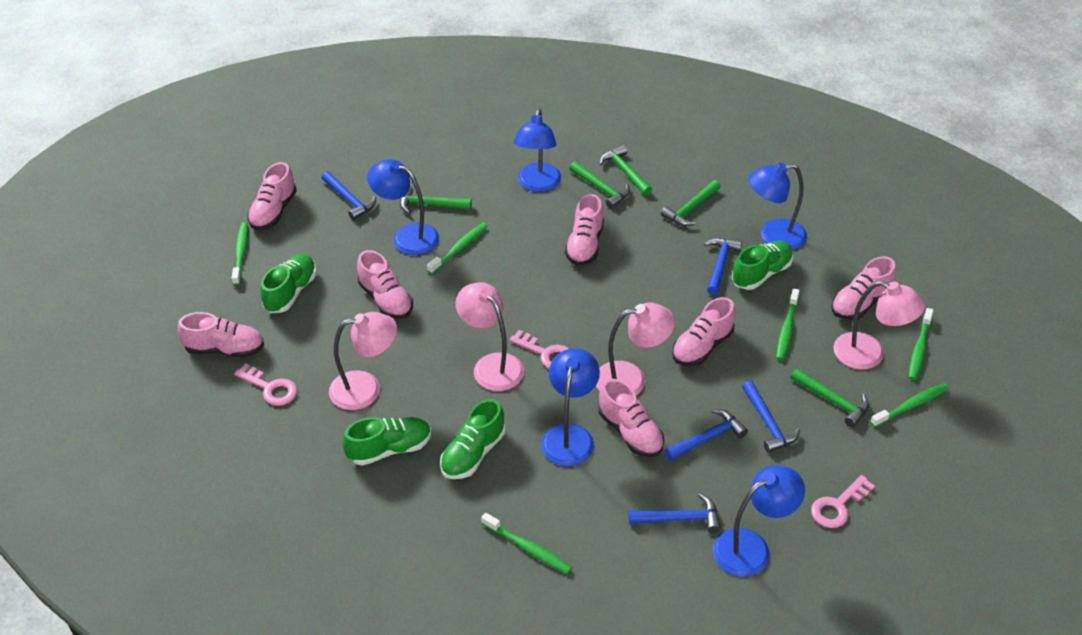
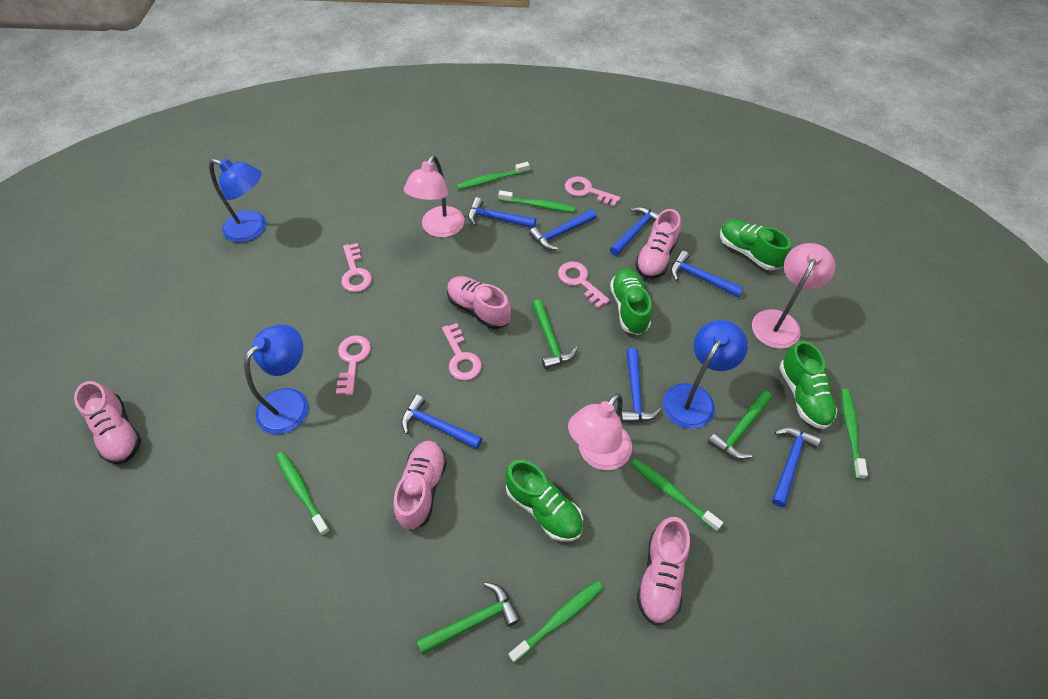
blue hammer: [322,171,376,220] [628,493,721,533] [665,409,748,461] [704,238,742,295] [742,381,800,453] = 5 -> [401,395,483,449] [468,197,536,228] [529,209,597,250] [610,207,659,256] [620,348,661,423] [671,251,744,298] [772,427,821,507] = 7
blue lamp: [367,159,439,255] [514,109,561,192] [541,348,600,466] [713,465,805,577] [748,162,807,250] = 5 -> [209,158,266,243] [244,325,308,434] [663,320,748,429] = 3
green hammer: [400,186,472,214] [569,161,630,209] [599,145,652,195] [661,180,721,226] [790,368,869,427] = 5 -> [417,582,520,655] [532,299,578,369] [708,390,772,459] = 3
pink key: [234,363,297,406] [509,330,569,369] [811,475,875,528] = 3 -> [336,335,371,396] [341,243,372,292] [442,323,482,381] [558,261,610,308] [565,176,621,207] = 5
pink lamp: [329,312,397,410] [456,282,524,391] [596,303,675,395] [833,281,925,369] = 4 -> [404,155,464,238] [568,393,632,470] [752,243,835,349] = 3
pink shoe: [178,312,264,357] [247,162,297,230] [357,250,413,319] [565,194,604,265] [599,379,664,457] [672,297,735,366] [831,256,896,320] = 7 -> [74,381,141,464] [393,441,447,530] [447,276,511,329] [635,209,681,279] [637,517,690,625] = 5

